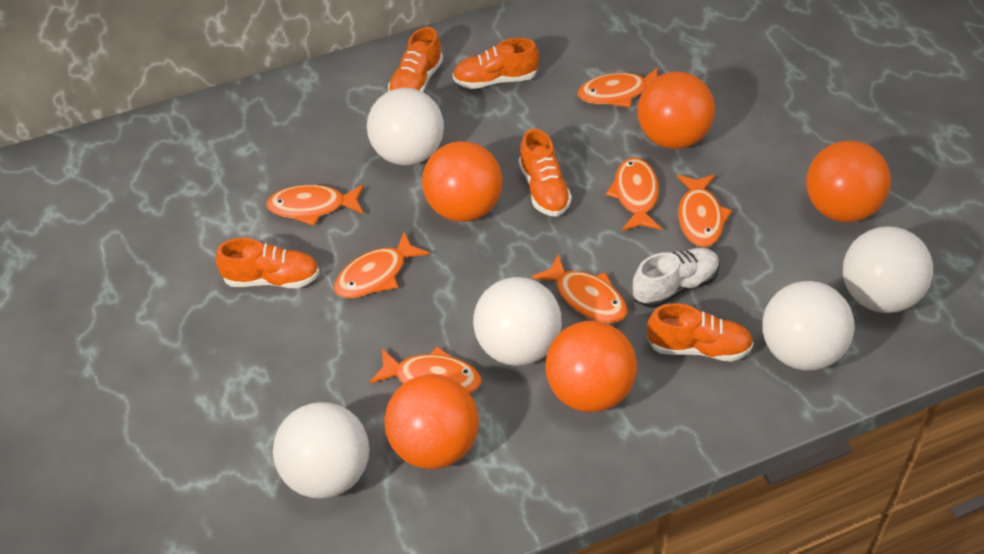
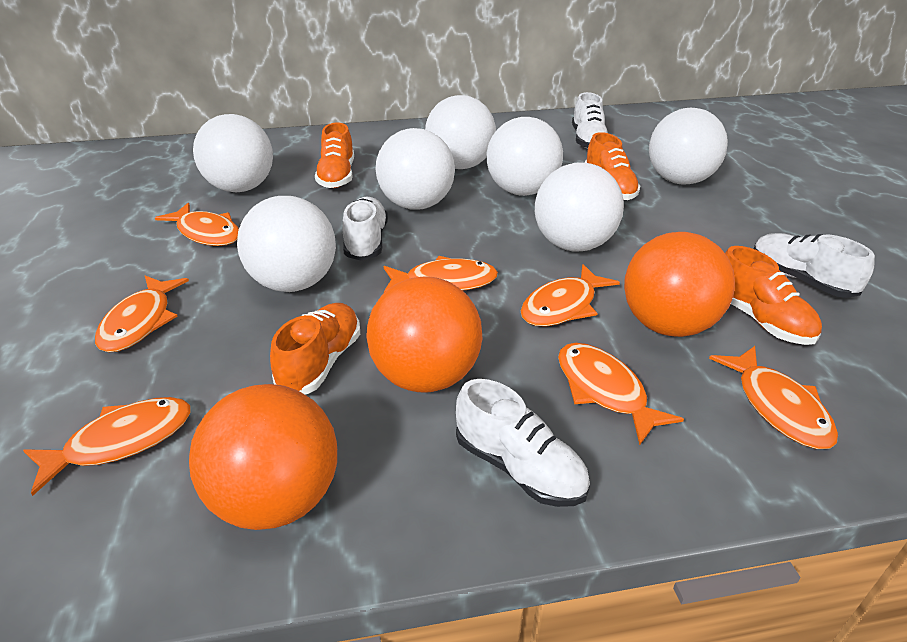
orange ball: [384,374,479,469] [422,141,502,222] [545,321,637,412] [638,72,715,149] [806,141,891,222] = 5 -> [189,384,337,530] [366,276,483,393] [624,232,735,337] = 3
orange shoe: [216,238,320,288] [388,27,443,93] [453,38,539,89] [519,129,572,217] [647,303,754,362] = 5 -> [270,303,360,394] [315,122,354,188] [584,132,640,200] [725,246,822,345] = 4
white ball: [273,402,369,499] [367,88,444,165] [473,277,562,366] [762,281,855,371] [843,226,933,313] = 5 -> [193,114,273,192] [237,196,336,292] [376,128,455,210] [425,95,496,169] [486,117,563,196] [535,162,624,252] [649,108,728,185] = 7
white shoe: [632,248,720,308] = 1 -> [342,197,388,261] [456,379,590,507] [572,92,608,149] [754,233,875,298] = 4

